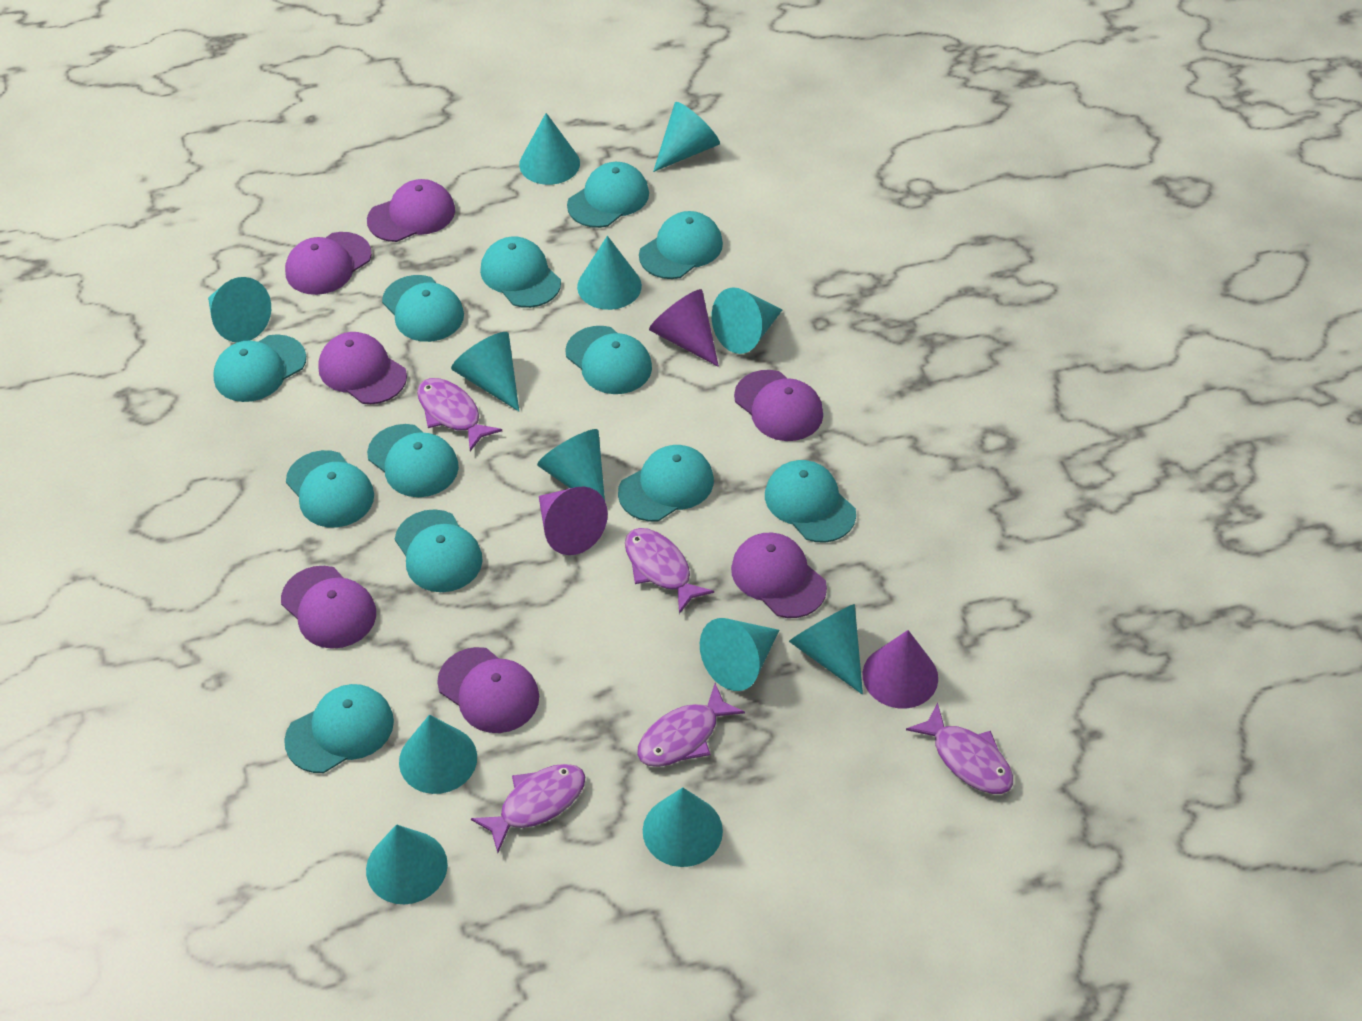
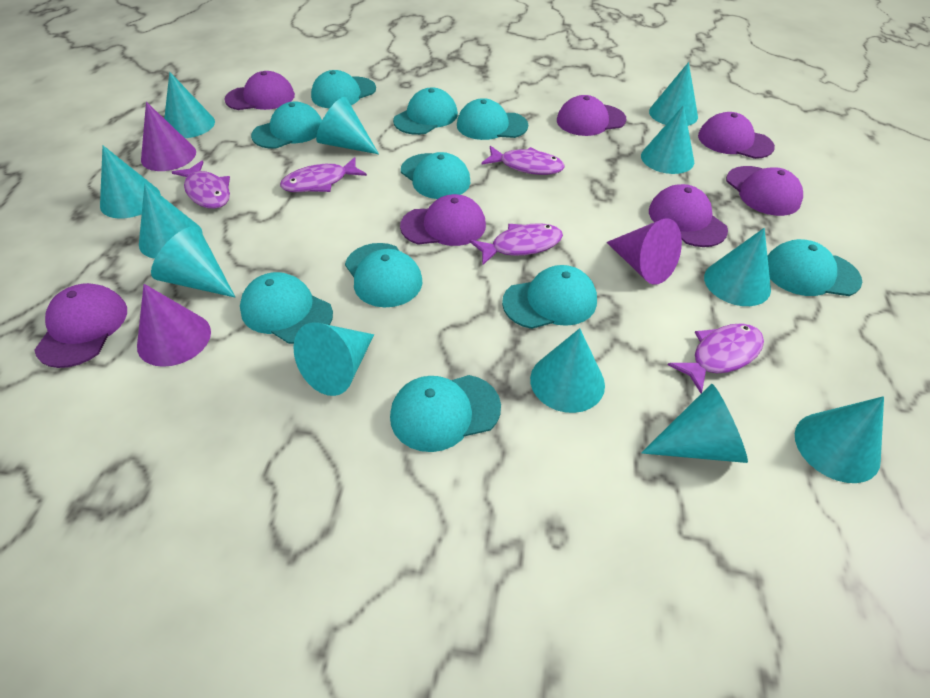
turquoise cap: [213,334,306,402] [284,684,394,773] [286,450,374,528] [367,424,459,497] [382,275,464,342] [395,509,483,592] [480,237,561,308] [565,326,652,394] [567,162,649,228] [618,445,714,522] [639,211,723,279] [765,460,856,543] = 12 -> [240,272,333,344] [251,101,322,149] [311,70,376,109] [345,243,423,307] [390,375,501,452] [393,87,458,135] [401,152,470,199] [457,98,528,140] [502,265,597,329] [768,239,862,296] = 10

